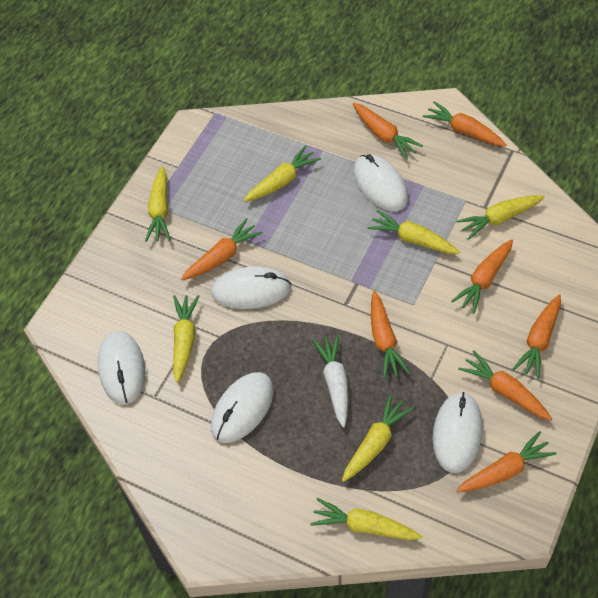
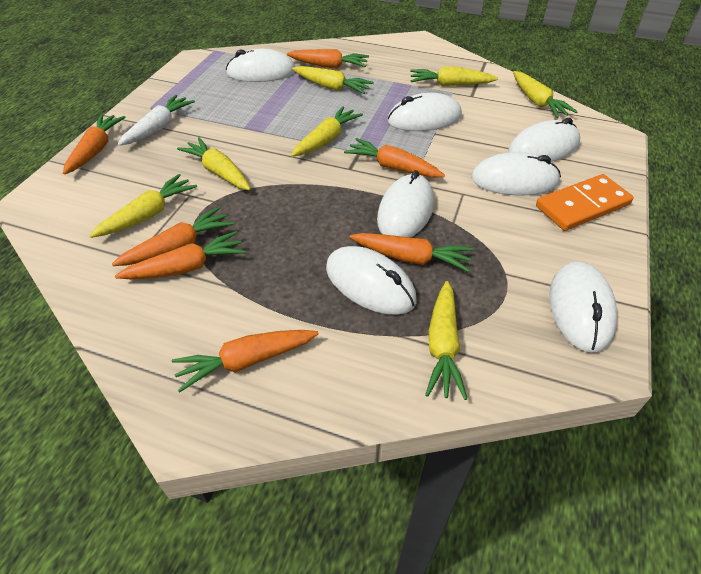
orange carrot: [181,218,263,280] [353,103,423,159] [371,291,410,379] [423,101,506,147] [451,239,513,314] [456,431,557,493] [458,351,552,421] [513,294,561,379] = 8 -> [63,114,125,174] [112,207,233,266] [115,231,246,279] [172,330,319,393] [287,49,369,69] [344,138,445,178] [350,233,473,272] = 7
orange domino: none = 0 -> [536,174,634,231] = 1
white mouse: [98,331,146,404] [211,266,291,309] [211,372,274,443] [354,154,408,211] [433,392,483,473] = 5 -> [226,49,295,82] [326,246,416,315] [377,170,434,237] [388,93,462,131] [471,152,561,196] [508,118,580,162] [549,261,617,353] = 7

